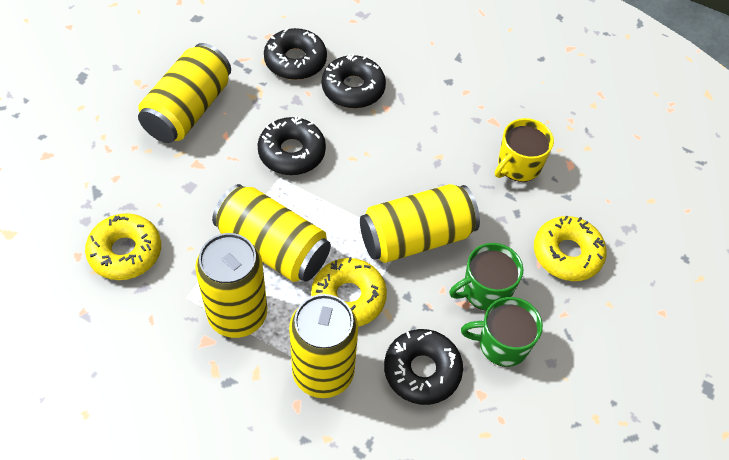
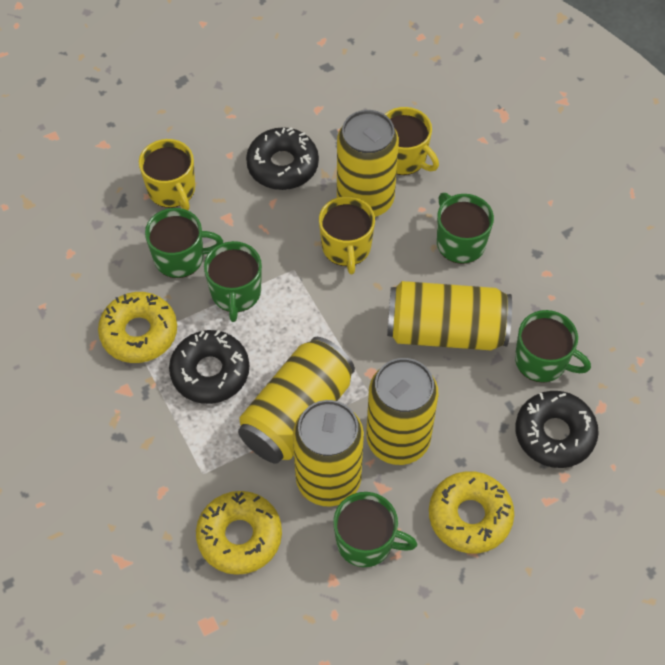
black donut: [258,117,326,175] [264,28,327,80] [322,54,386,108] [384,329,463,405] = 4 -> [169,330,249,404] [246,127,319,190] [515,391,599,468] = 3
green mug: [449,243,523,311] [461,297,543,367] = 2 -> [145,208,223,278] [204,241,262,322] [333,492,417,567] [437,193,494,264] [515,310,591,383] = 5
yellow mug: [495,118,554,182] = 1 -> [139,139,195,210] [319,196,375,274] [385,107,439,175] = 3

